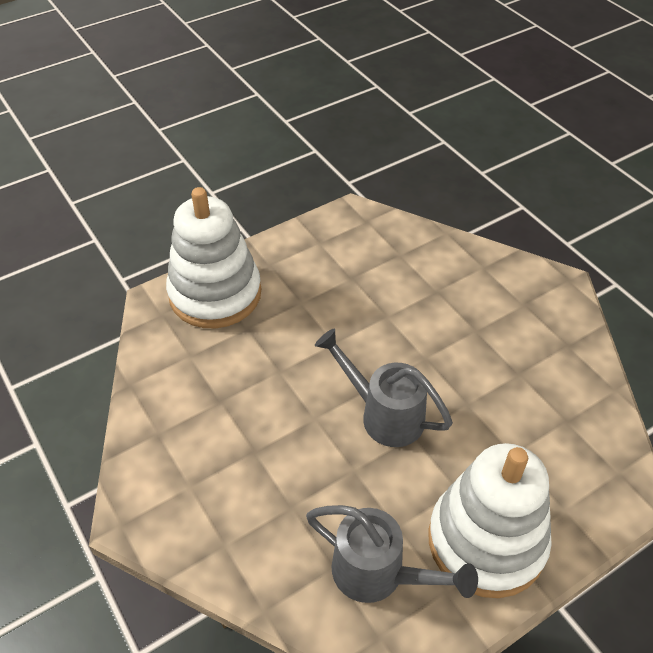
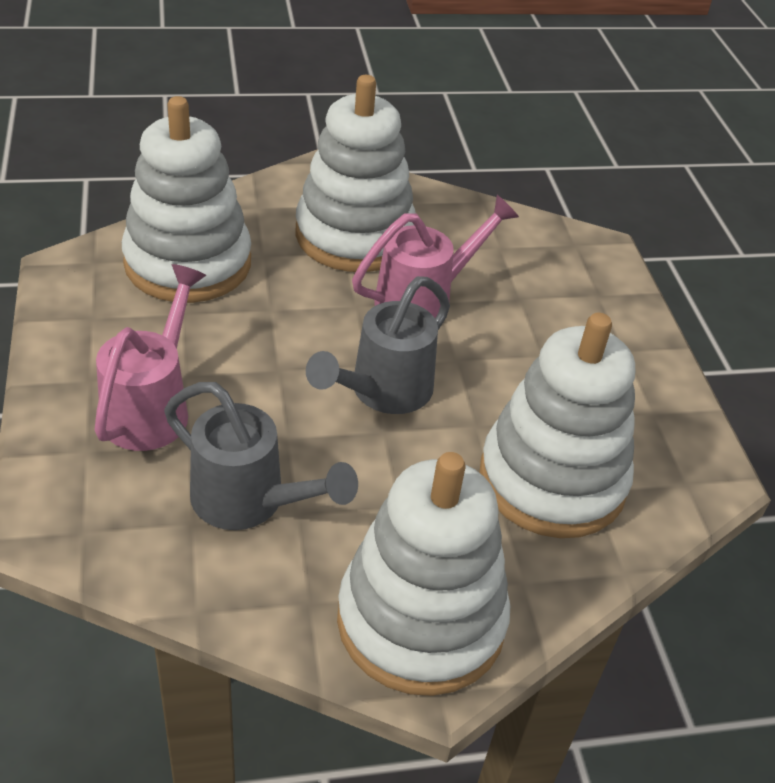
pink watering can: none = 0 -> [95,264,206,451] [352,195,519,318] = 2
white stacking toy: [166,187,261,328] [428,443,552,598] = 2 -> [122,96,251,303] [295,75,416,272] [337,452,510,696] [479,313,635,538] = 4

